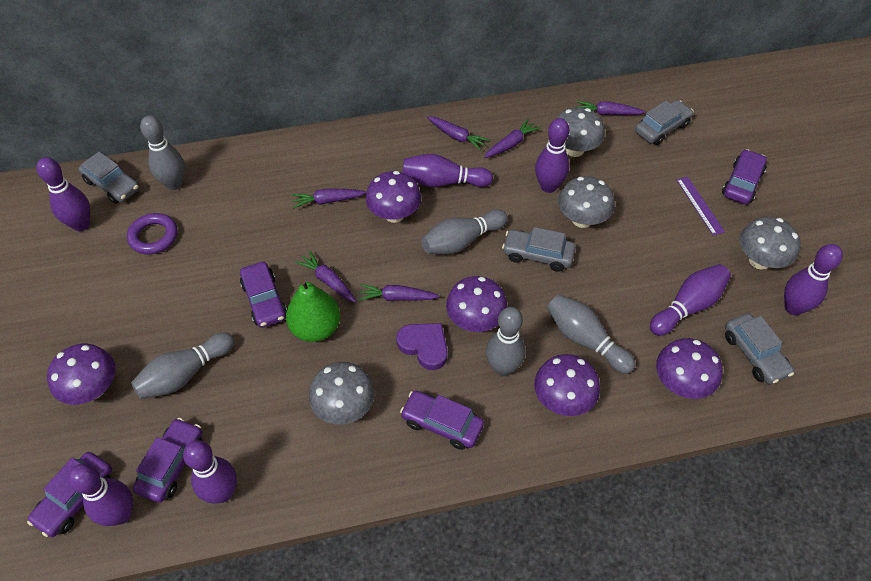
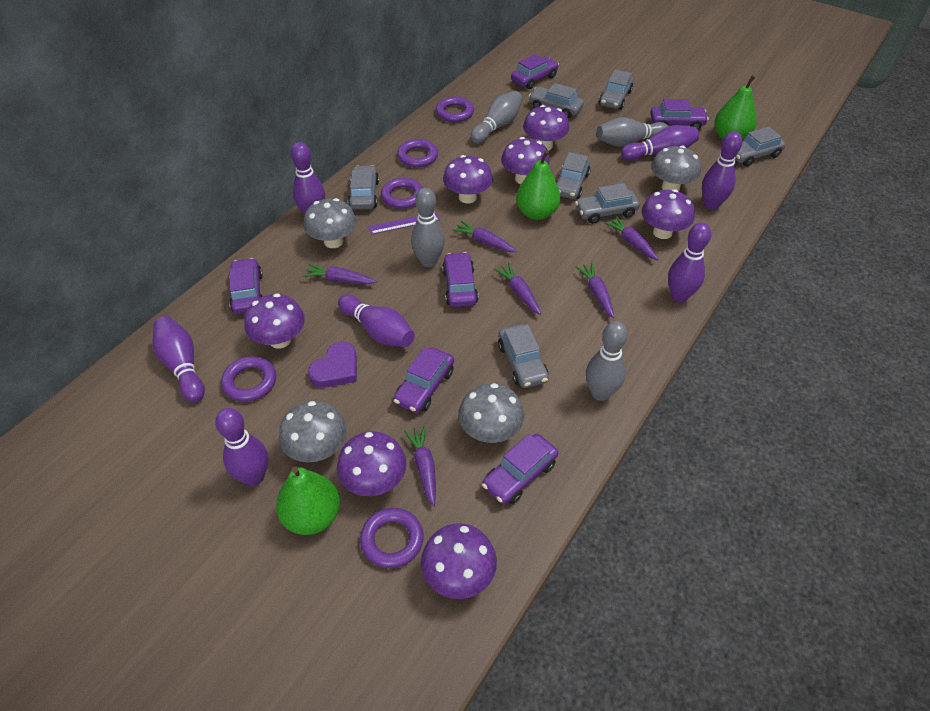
green pear: [286,280,340,342] = 1 -> [276,466,340,535] [516,150,561,220] [714,75,756,140] = 3
grey bowling pin: [131,332,234,399] [140,116,185,190] [421,210,508,254] [486,307,526,376] [547,294,636,374] = 5 -> [411,188,445,267] [471,91,522,144] [586,321,628,401] [596,117,669,147] = 4
grey car: [79,152,139,204] [502,227,576,272] [635,100,694,145] [725,313,794,384] = 4 -> [348,165,379,210] [498,324,549,388] [529,83,584,118] [556,152,590,199] [575,183,640,224] [599,69,633,110] [735,126,786,166] = 7
purple car: [27,452,112,537] [133,418,203,503] [240,262,287,328] [400,390,484,450] [722,149,767,204] = 5 -> [229,258,263,314] [394,347,454,413] [442,252,478,307] [482,434,558,504] [511,54,559,89] [650,99,709,130] = 6
purple mushroom: [47,344,116,405] [365,171,421,223] [446,276,508,332] [534,354,600,416] [656,338,722,399] = 5 -> [244,293,305,349] [337,431,407,496] [421,523,497,599] [443,155,493,204] [501,137,550,184] [523,105,569,151] [642,189,695,239] = 7
purple ring: [127,213,178,254] = 1 -> [221,356,276,402] [360,508,424,568] [381,177,423,209] [397,139,438,168] [436,96,474,123] = 5

